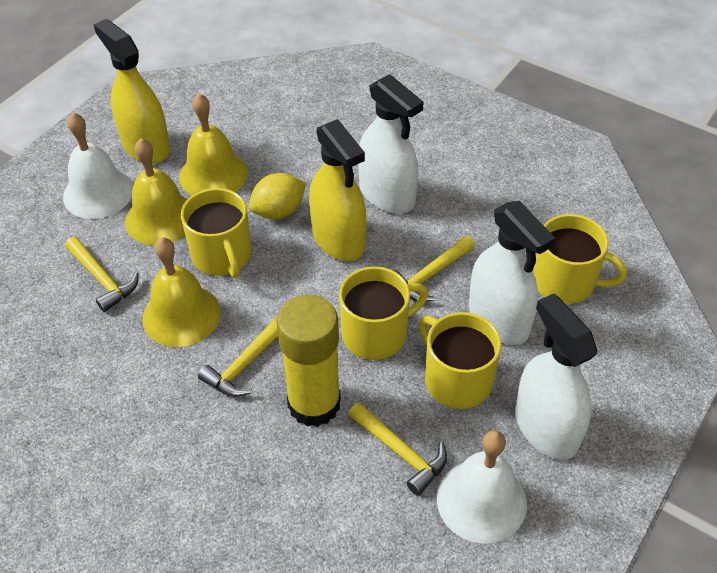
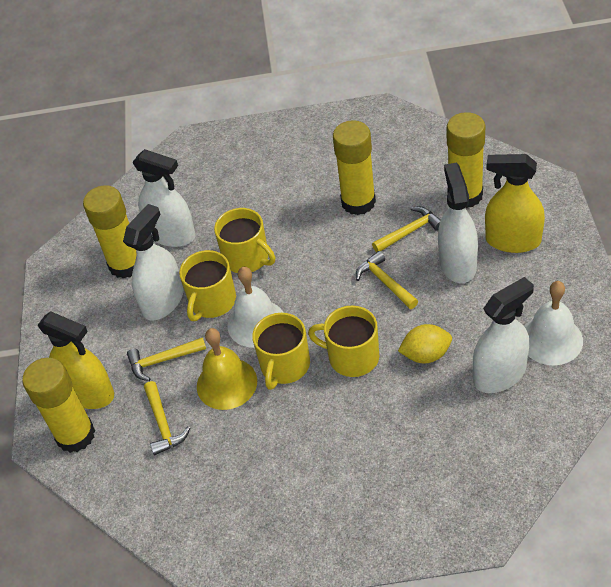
white spray bottle: [358,74,424,214] [469,201,555,345] [515,293,597,460] = 3 -> [123,204,184,321] [133,149,195,247] [438,163,478,283] [473,277,534,393] = 4
yellow bell: [125,138,188,246] [143,238,221,347] [179,94,248,195] = 3 -> [197,328,257,410] = 1
yellow glue stick: [276,294,341,427] = 1 -> [22,358,95,453] [83,185,136,279] [333,120,376,215] [447,112,486,208] = 4

